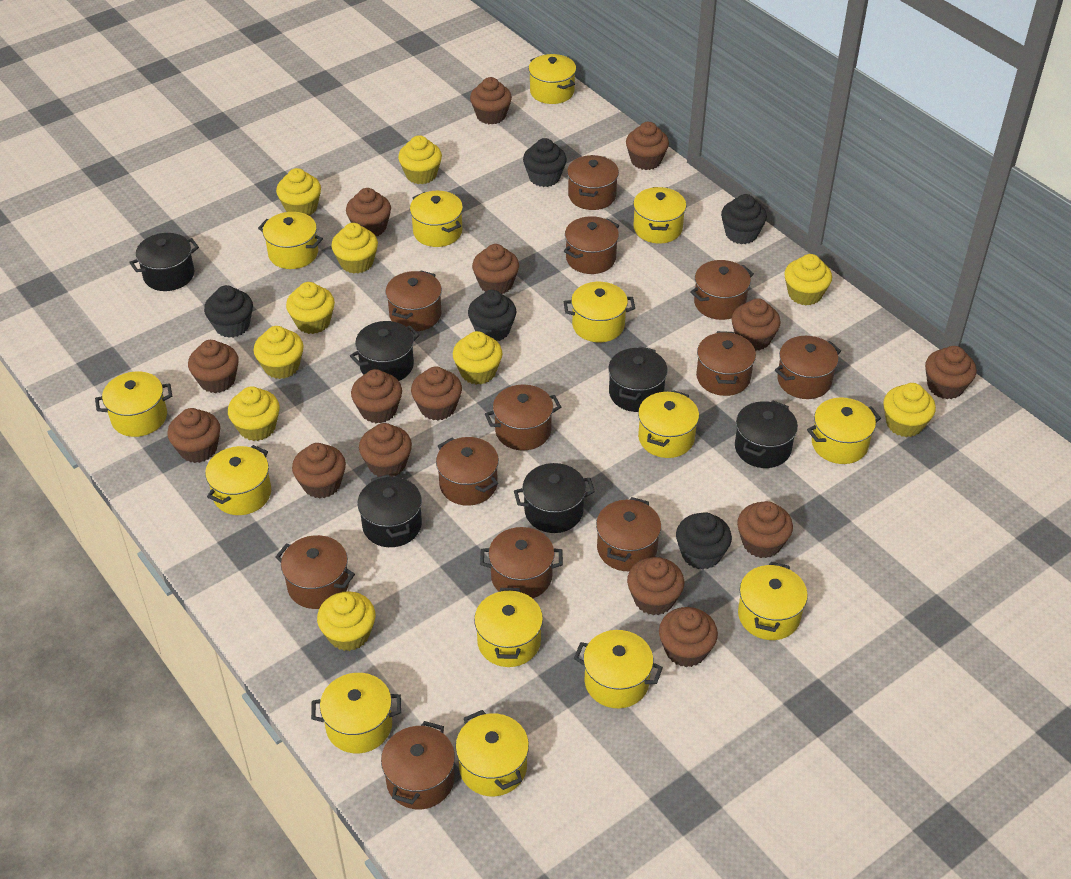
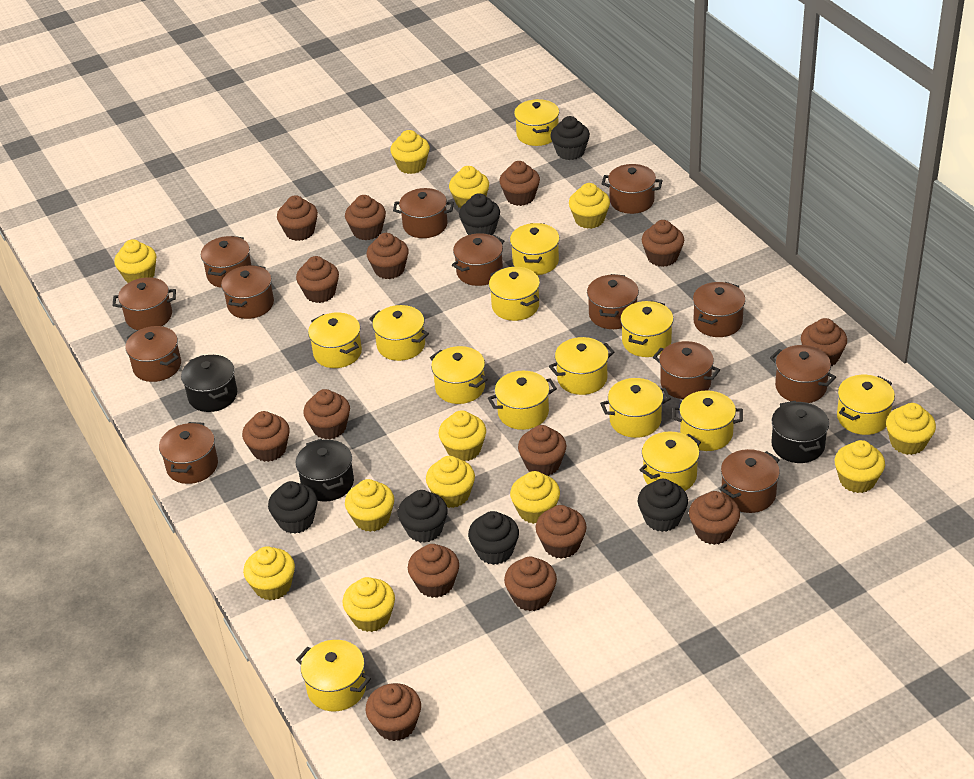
black cupcake: [204,285,253,338] [468,290,516,341] [523,138,567,187] [676,512,732,570] [721,194,767,244] = 5 -> [268,481,317,534] [398,490,448,543] [459,193,500,235] [468,511,519,565] [550,116,590,160] [638,479,688,532] = 6
black pot: [129,233,199,291] [350,321,420,381] [357,474,422,547] [514,463,595,533] [608,346,668,412] [735,401,798,468] = 6 -> [181,355,237,412] [296,439,354,502] [771,401,829,463] = 3
brown pot: [275,535,355,609] [381,721,455,809] [385,271,442,331] [436,437,499,506] [480,527,563,598] [485,384,561,451] [564,216,619,274] [567,155,619,210] [596,497,661,571] [690,260,754,320] [696,331,756,396] [775,336,841,399] = 12 -> [112,277,176,330] [125,326,181,382] [159,422,218,484] [201,236,251,288] [221,265,274,319] [393,188,454,238] [452,233,504,286] [587,274,639,329] [602,164,663,214] [653,341,720,399] [693,282,746,337] [720,449,780,513] [770,345,836,403] = 13
yellow cupcake: [228,386,280,441] [253,326,304,379] [276,168,321,215] [286,282,335,334] [317,591,375,651] [331,223,378,274] [398,135,442,184] [453,331,503,385] [784,254,832,305] [883,383,936,437] = 10 -> [114,239,156,283] [243,546,295,600] [342,577,395,632] [345,479,394,532] [390,130,430,174] [426,456,475,508] [439,410,486,461] [449,166,489,208] [510,471,560,524] [569,183,610,229] [835,440,885,493] [886,403,936,455] = 12

